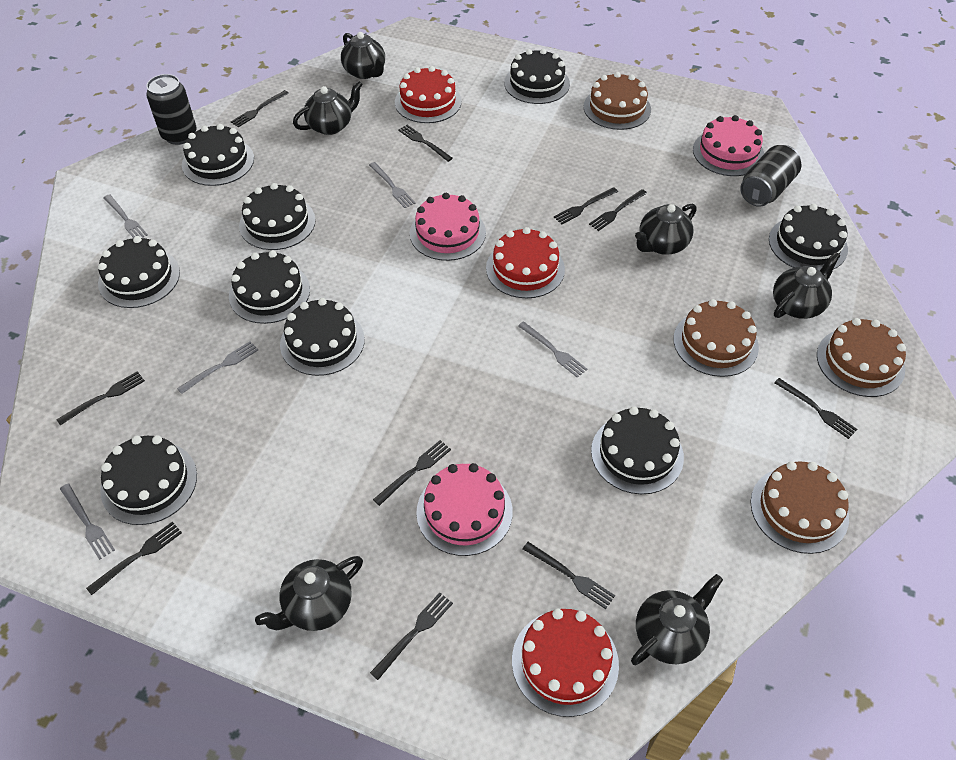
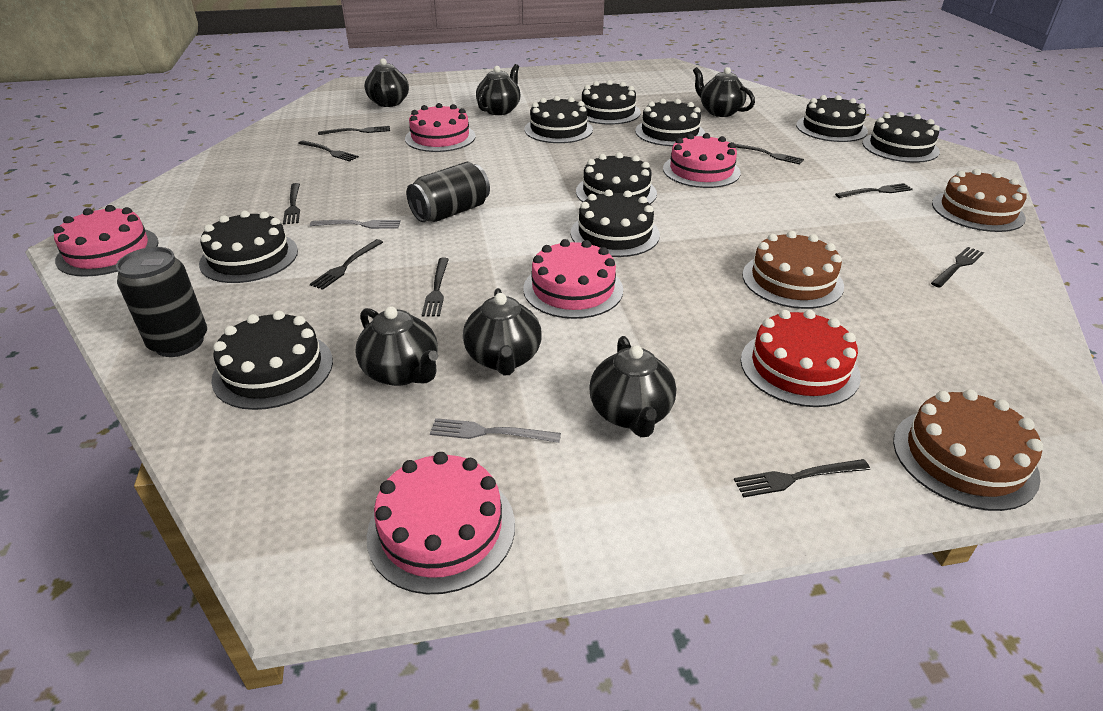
black fork: [56,371,145,426] [86,522,182,595] [231,90,289,127] [370,593,453,680] [373,440,451,506] [398,125,453,162] [523,542,615,609] [554,187,618,224] [589,189,647,231] [774,378,857,439] = 10 -> [283,183,300,225] [298,141,359,162] [310,239,383,290] [318,126,390,135] [422,258,449,316] [734,459,870,498] [735,144,804,164] [835,183,913,198] [931,247,984,288] = 9
brown cake: [583,72,651,130] [673,299,759,377] [750,461,849,554] [817,318,906,397] = 4 -> [742,231,844,309] [893,389,1043,511] [932,169,1027,232] = 3
grey fork: [60,483,115,560] [103,194,148,238] [177,341,258,394] [369,162,416,208] [518,321,587,378] = 5 -> [310,220,401,229] [430,418,561,443] = 2
pink cake: [410,193,486,261] [416,463,513,556] [693,115,764,176] = 3 -> [53,205,159,277] [367,452,515,594] [405,103,476,152] [523,239,623,319] [663,133,741,188] = 5
red cake: [395,66,462,123] [486,227,565,298] [512,609,619,717] = 3 -> [741,310,861,407] = 1

